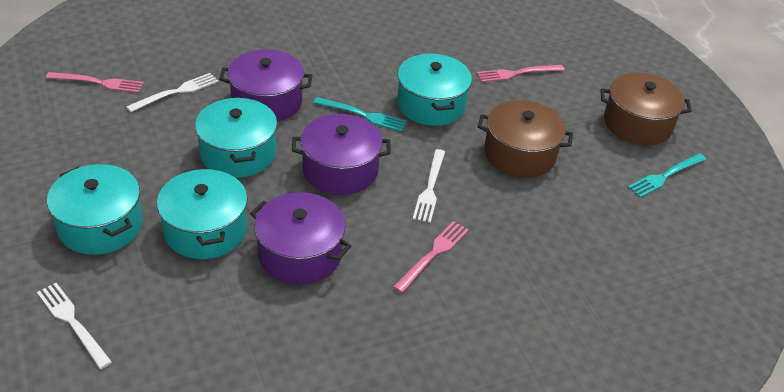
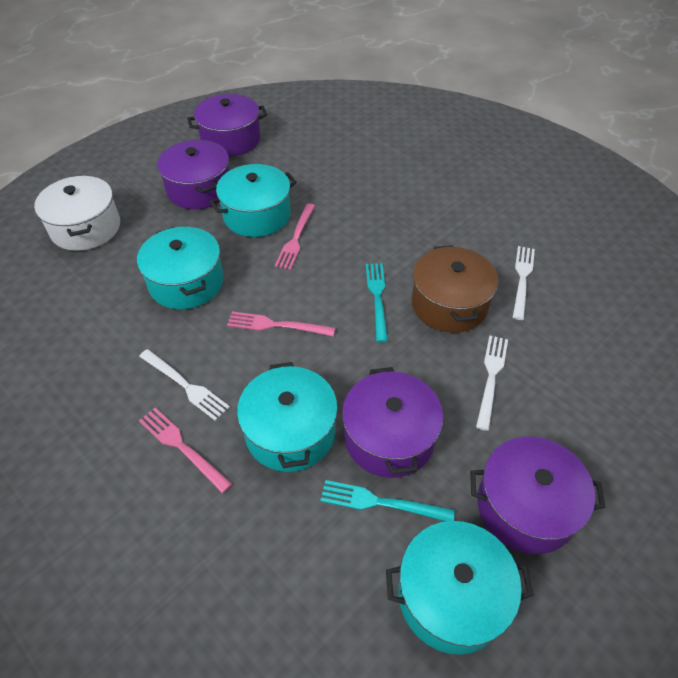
brown pot: [477,100,573,178] [600,72,692,145] = 2 -> [411,245,498,333] = 1
purple pot: [219,50,313,122] [250,192,351,285] [292,114,391,195] = 3 -> [157,140,229,209] [187,94,267,157] [342,367,443,478] [470,437,606,554] = 4
white pot: none = 0 -> [34,176,120,251] = 1

